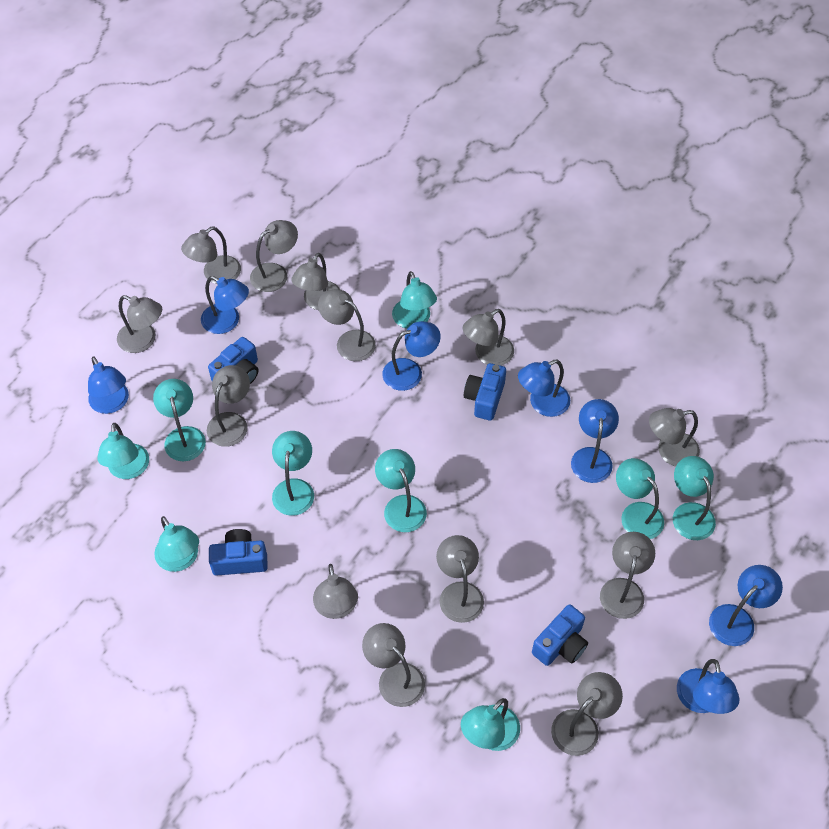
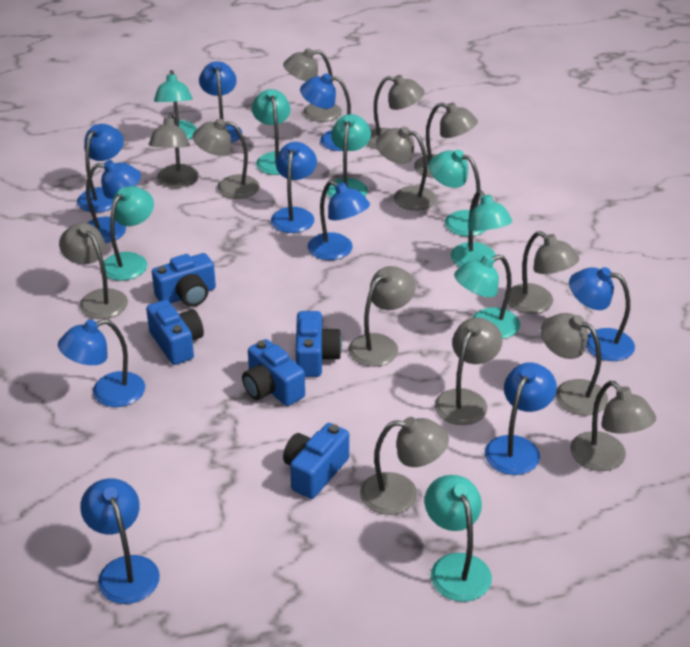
blue camera: [208,337,259,384] [209,529,268,576] [464,363,506,421] [532,604,588,666] = 4 -> [146,300,204,365] [152,253,216,307] [242,339,305,406] [283,423,349,499] [296,311,342,377] = 5
blue lamp: [88,357,129,414] [201,276,249,334] [382,321,441,391] [518,360,570,417] [571,399,619,483] [677,659,740,714] [709,565,783,646] = 7 -> [58,319,145,407] [77,124,124,213] [80,478,160,604] [86,160,141,243] [199,61,242,143] [271,142,317,233] [300,73,351,151] [308,180,370,260] [485,362,557,475] [569,267,635,361] = 10
turquoise lamp: [97,423,149,479] [153,379,206,461] [154,516,199,572] [272,431,314,516] [375,449,427,532] [392,271,437,329] [461,698,520,751] [616,458,664,539] [673,456,716,540] = 9 -> [104,186,154,281] [154,70,197,140] [252,89,291,175] [326,114,371,198] [425,475,492,602] [429,150,486,236] [451,190,512,267] [454,255,520,339] = 8

